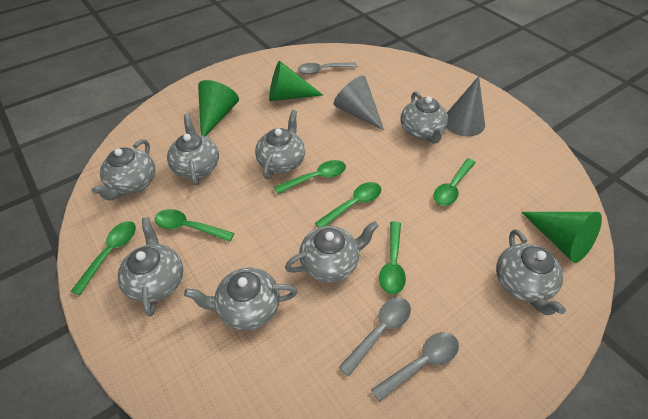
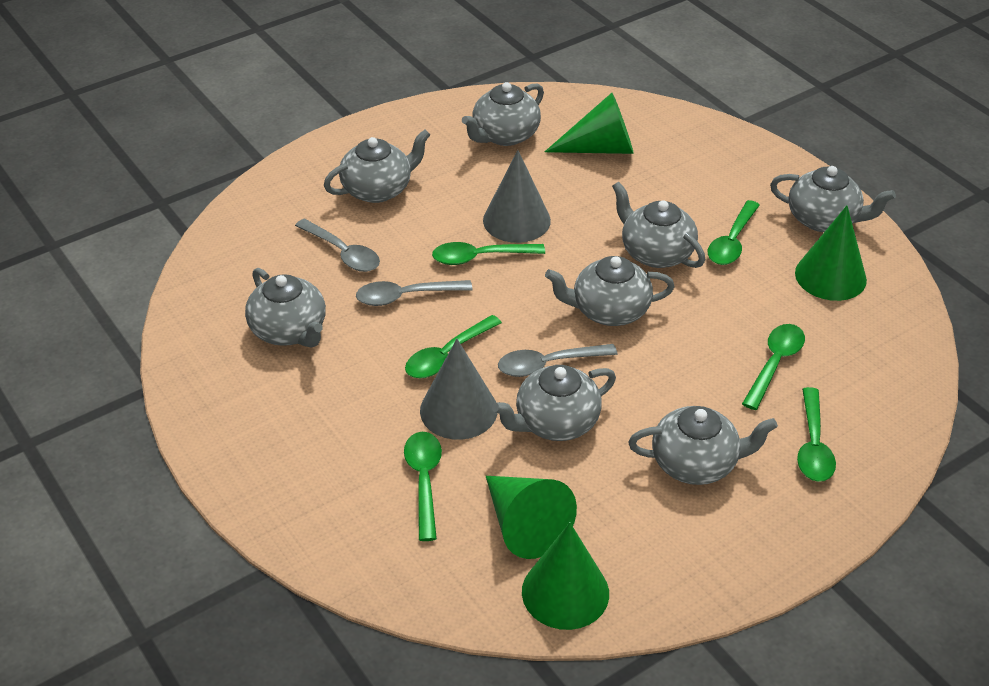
green cone: [198,80,239,136] [269,61,323,101] [521,212,602,263] = 3 -> [486,476,577,559] [522,522,609,630] [545,93,634,154] [795,206,867,301] = 4

